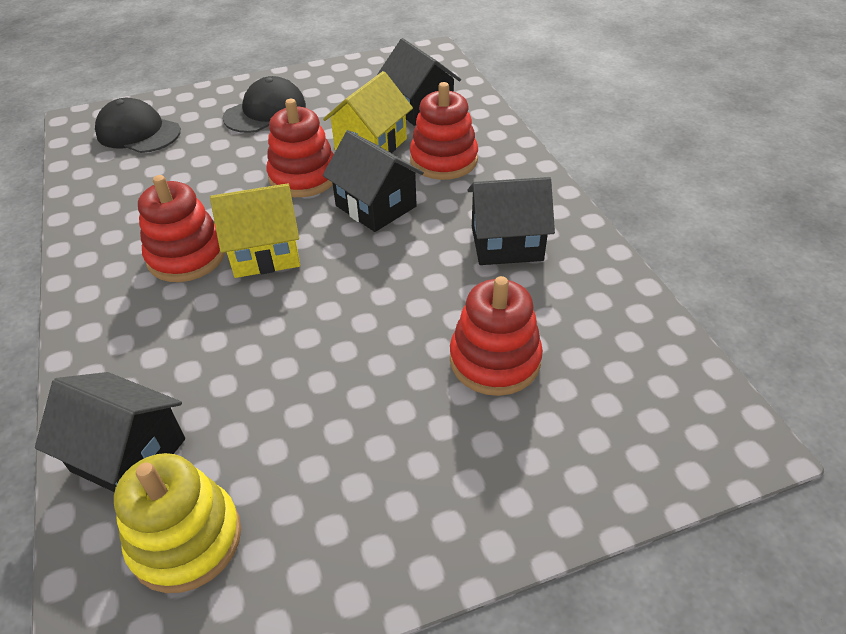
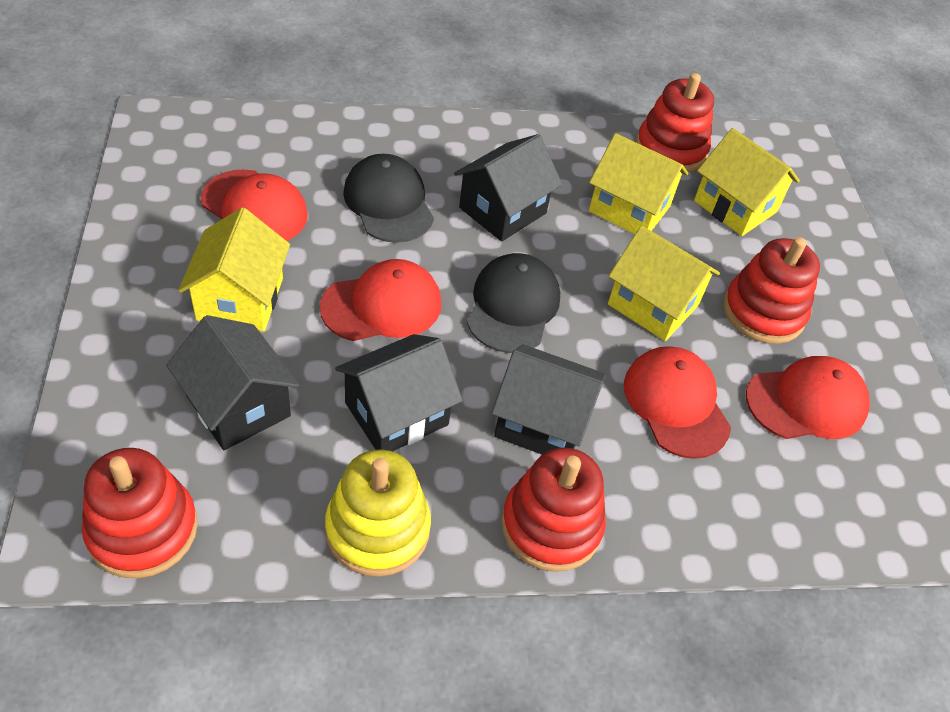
red cap: none = 0 -> [201,169,308,241] [319,259,442,341] [624,346,731,459] [746,356,870,439] = 4
yellow house: [210,183,300,278] [323,71,413,153] = 2 -> [178,208,290,332] [589,133,688,234] [608,226,720,341] [694,128,800,236] = 4

